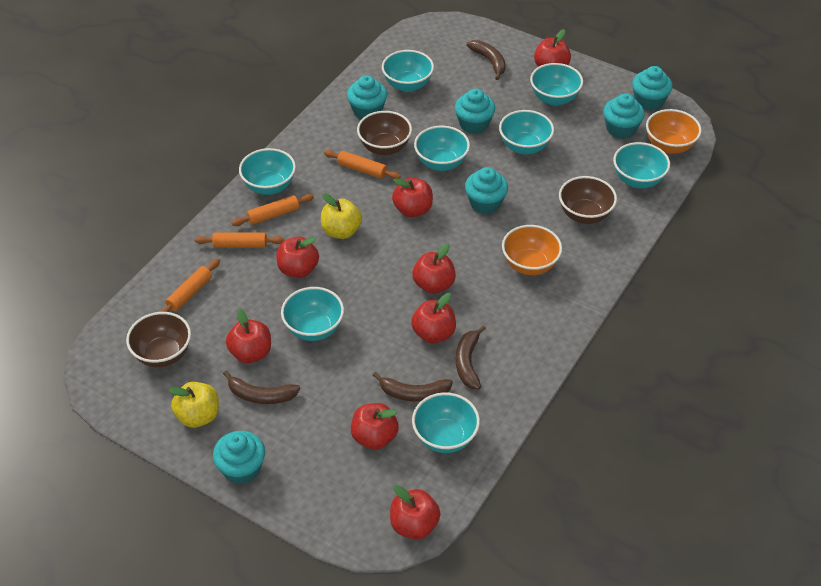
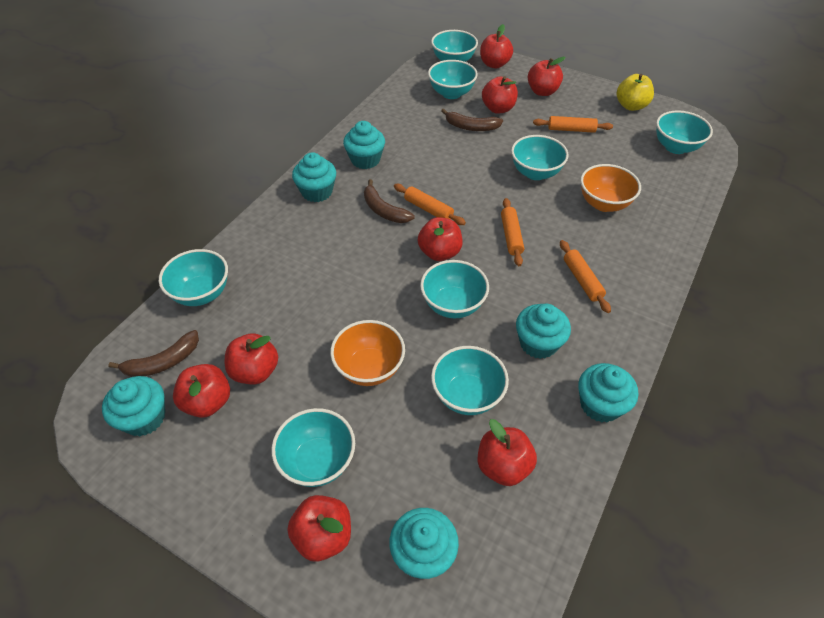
brown banana: [223,371,300,404] [373,372,453,402] [456,325,486,389] [467,40,506,80] = 4 -> [108,330,199,377] [364,179,414,223] [441,109,503,131] = 3
brown bowl: [126,312,191,367] [357,111,412,155] [559,176,617,224] = 3 -> none = 0
yellow apple: [169,382,219,428] [321,193,362,239] = 2 -> [617,74,654,111] = 1

